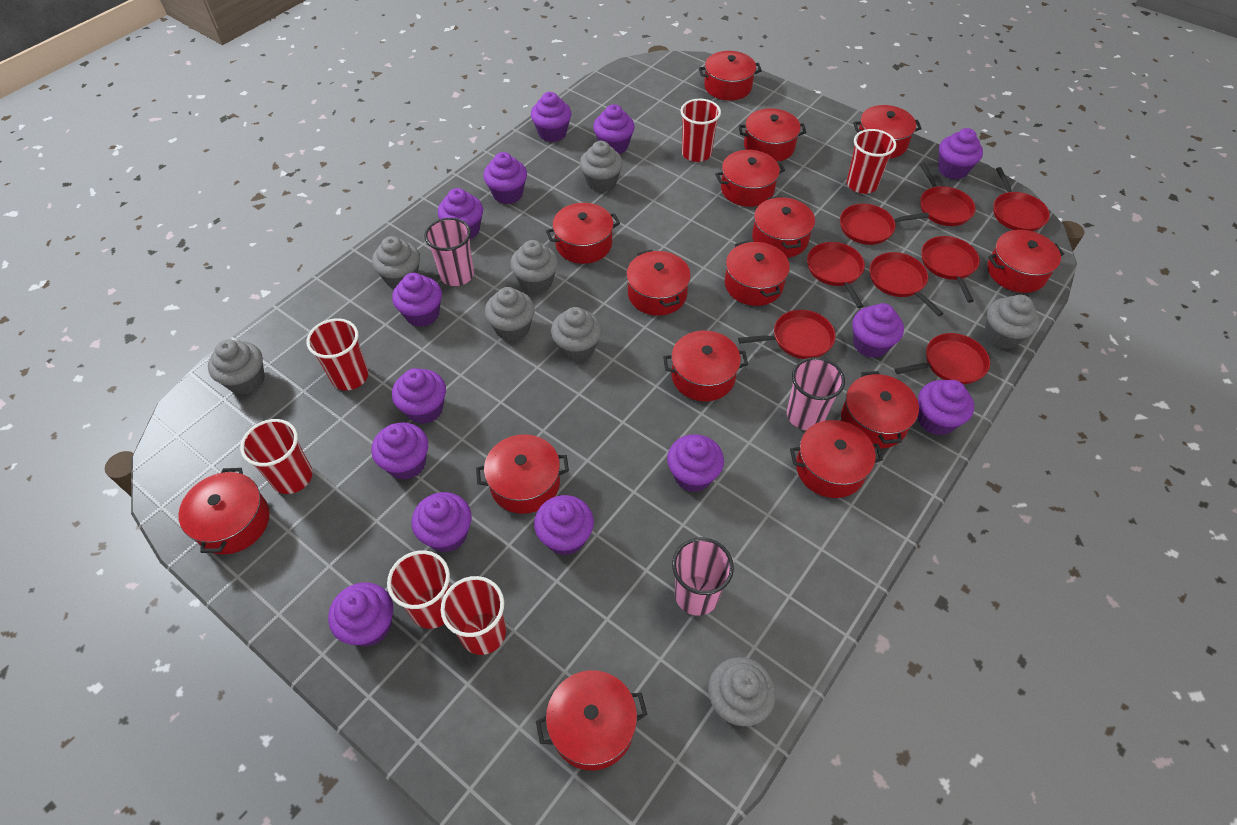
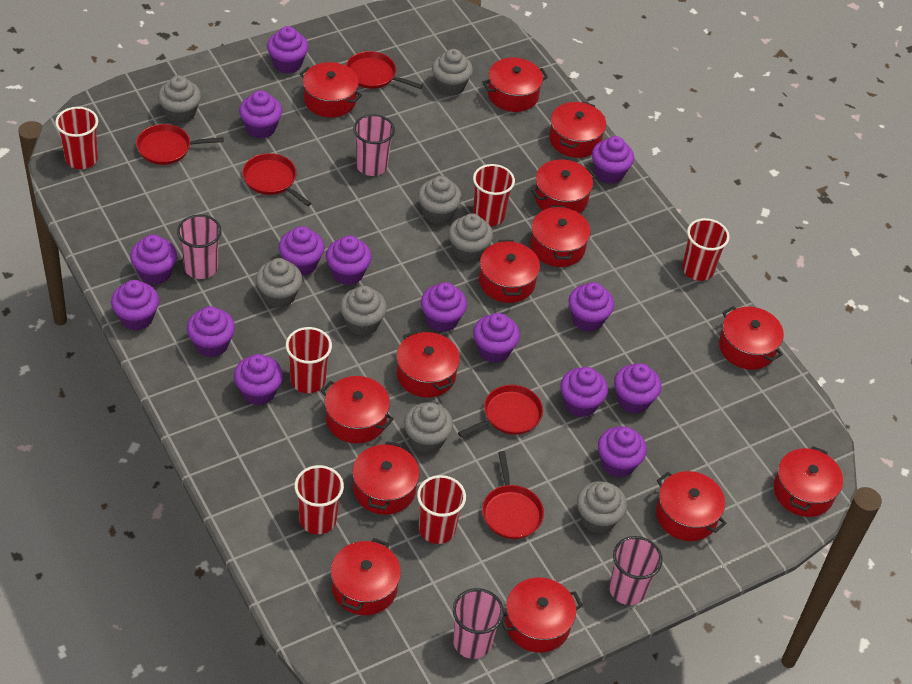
pink cup: [424,218,474,286] [672,537,734,616] [787,357,845,430] = 3 -> [177,214,222,279] [353,114,395,176] [453,588,504,659] [609,536,663,605] = 4
purple cupcake: [328,582,393,647] [371,423,428,480] [392,273,442,327] [392,368,446,424] [412,492,472,552] [438,188,483,240] [483,152,527,204] [531,92,571,142] [534,495,594,556] [593,104,635,154] [667,434,724,492] [852,303,904,358] [918,380,974,435] [938,128,983,180] = 14 -> [111,280,159,331] [130,235,177,285] [187,306,235,357] [234,354,283,405] [239,90,282,139] [267,26,308,74] [279,226,325,276] [326,235,372,285] [421,282,467,332] [473,313,520,363] [560,367,608,417] [568,282,614,332] [592,136,634,184] [598,426,647,477] [614,363,662,413] = 15
red pan: [738,310,836,359] [807,242,865,308] [840,204,929,245] [869,252,944,316] [895,333,990,384] [920,162,976,226] [921,236,980,303] [993,167,1050,231] = 8 -> [136,124,224,165] [242,153,311,206] [346,51,423,89] [458,385,543,437] [482,451,544,539] = 5
red pot: [178,468,270,554] [476,434,569,514] [536,670,648,771] [546,203,620,264] [626,249,691,316] [663,331,748,401] [699,51,762,100] [715,150,785,207] [725,240,790,306] [739,108,806,161] [752,196,815,258] [790,420,883,498] [841,371,919,449] [853,105,922,158] [988,230,1064,293] = 15 -> [300,62,362,118] [321,376,394,443] [331,538,401,615] [352,441,420,515] [397,330,460,398] [479,240,540,303] [483,58,548,112] [501,577,583,653] [530,205,590,267] [531,159,596,214] [549,101,606,158] [656,471,726,541] [719,306,784,370] [774,446,843,517] = 14

